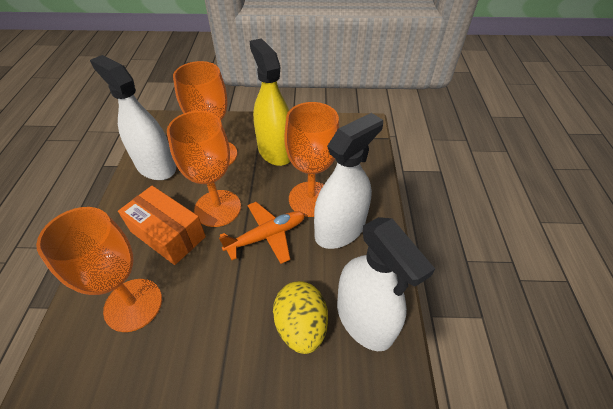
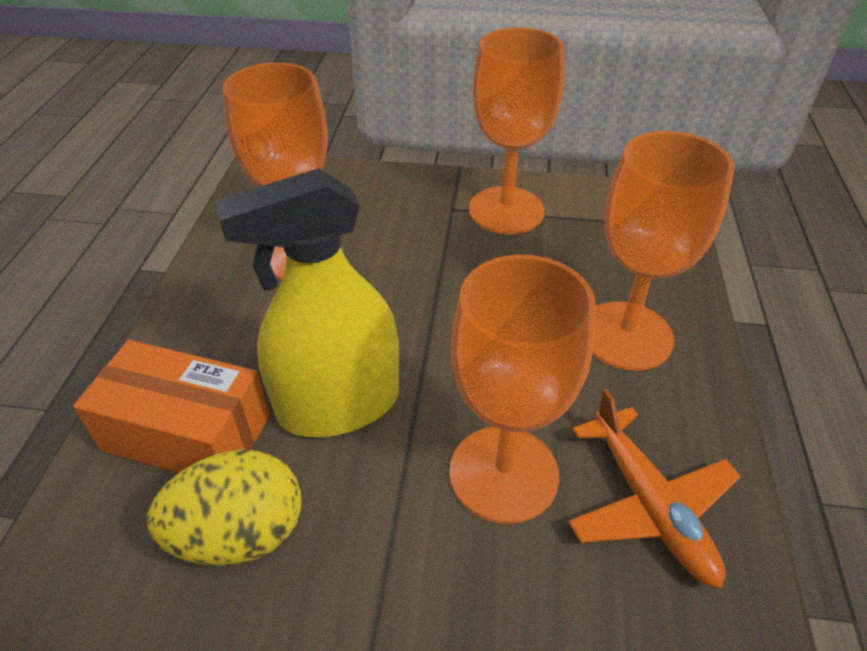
white spray bottle: [90,55,176,180] [314,113,383,249] [337,217,435,351] = 3 -> none = 0

